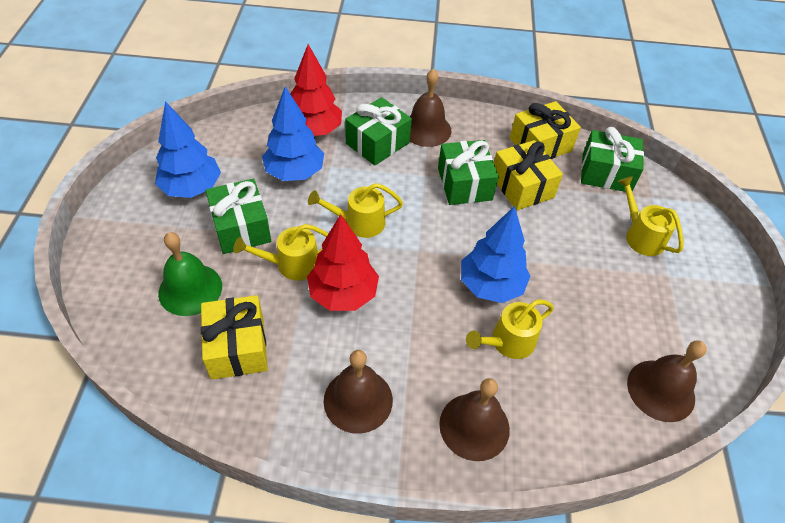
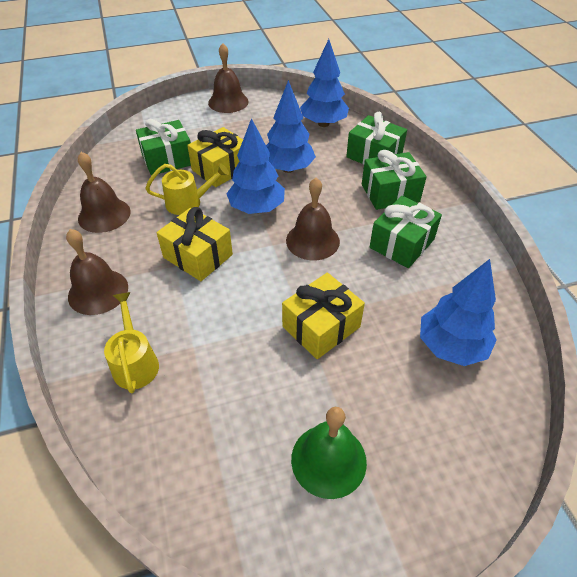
blue tree: [155,101,221,198] [262,87,324,181] [461,206,531,303] = 3 -> [226,118,285,214] [266,80,316,173] [300,39,349,127] [420,259,497,366] = 4
red tree: [291,44,342,136] [307,214,379,311] = 2 -> none = 0
yellow watering can: [233,224,329,281] [308,183,403,238] [466,299,554,359] [618,176,684,256] = 4 -> [104,292,159,394] [145,163,229,215] = 2

